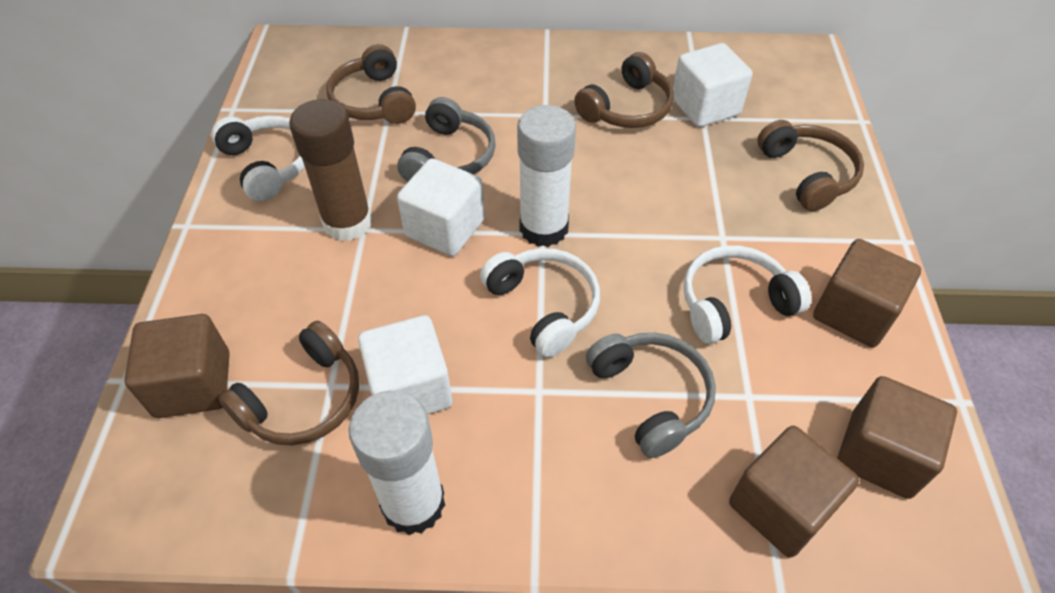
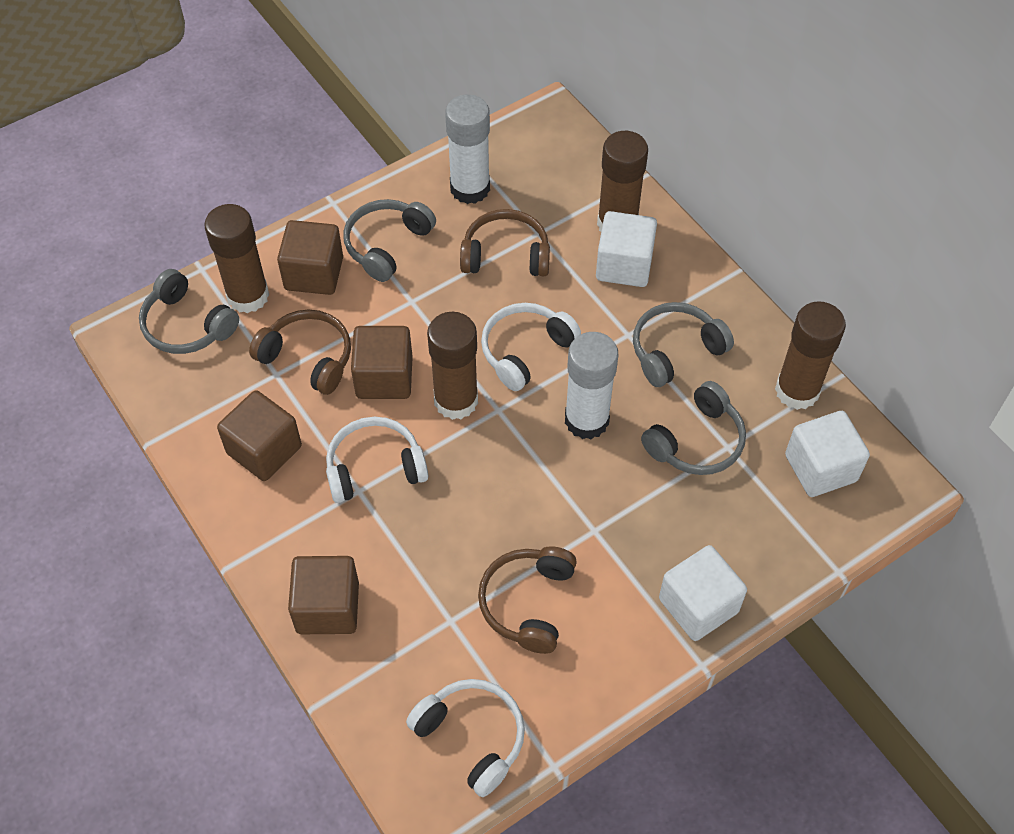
brown glue stick: [289,99,372,241] = 1 -> [204,204,269,313] [427,312,478,420] [597,131,648,232] [775,301,846,410] = 4
brown headphones: [218,321,359,446] [326,44,416,124] [574,52,674,128] [757,120,864,211] = 4 -> [249,309,351,395] [460,209,550,276] [478,546,577,654] = 3
grey headphones: [397,97,496,182] [586,333,716,458] = 2 -> [139,269,239,354] [343,199,436,282] [633,302,734,387] [641,381,746,475] = 4

